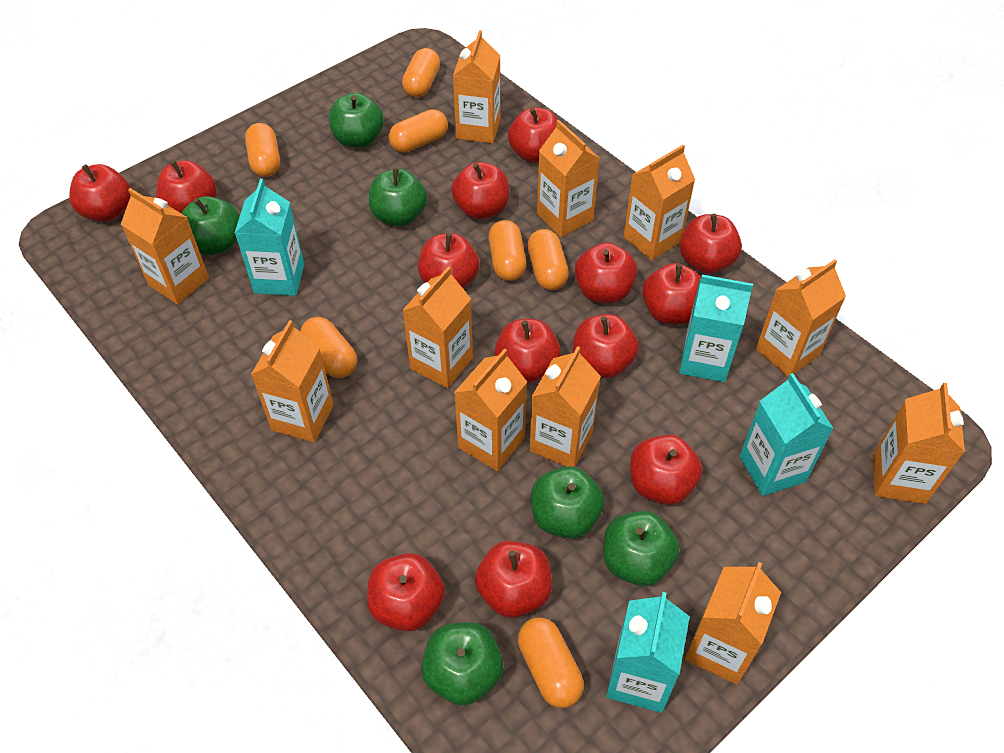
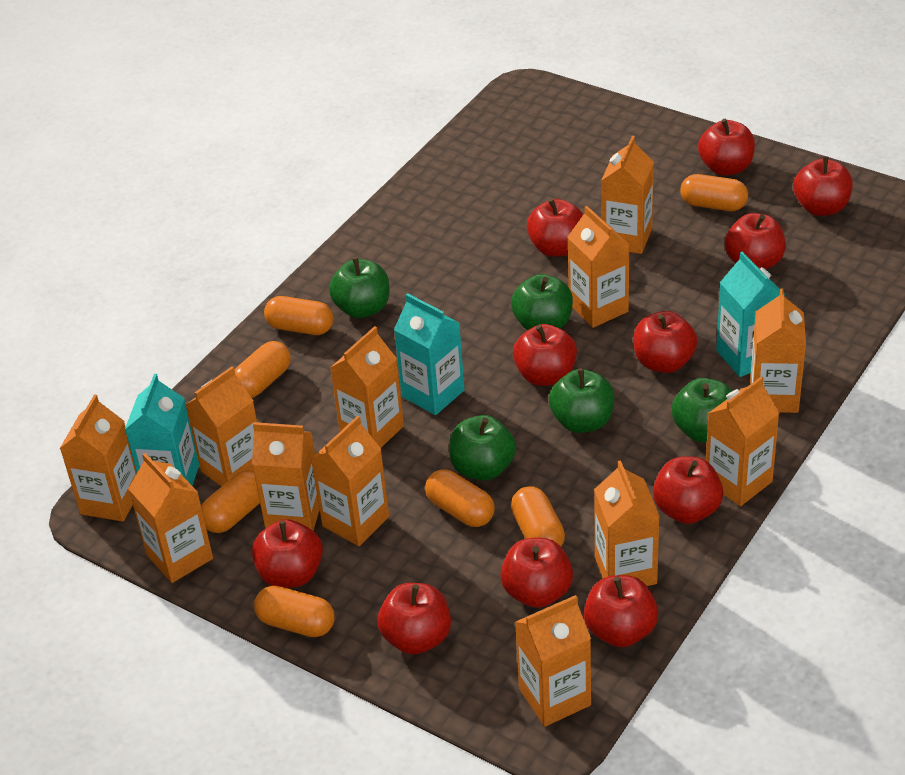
green apple: [181,196,240,255] [329,93,384,148] [369,168,427,226] [421,622,503,705] [531,466,604,539] [604,511,679,586] = 6 -> [329,257,390,318] [449,415,516,481] [511,274,573,330] [549,368,614,433] [671,378,732,443] = 5
orange carton: [121,188,209,304] [251,320,334,442] [402,267,473,388] [453,30,500,144] [454,348,527,471] [530,346,601,467] [537,120,600,237] [624,145,695,260] [685,562,781,685] [756,259,846,377] [873,383,965,504] = 11 -> [60,394,137,522] [128,453,213,583] [185,367,257,487] [252,422,319,531] [311,416,389,546] [330,326,404,448] [515,595,591,727] [567,206,630,328] [594,460,660,586] [601,136,654,254] [706,377,779,506] [750,288,806,413] = 12
red apple: [69,164,131,222] [156,160,217,213] [367,553,445,631] [418,233,480,288] [451,162,509,219] [475,540,552,618] [494,319,561,383] [508,107,559,163] [573,314,639,378] [575,243,637,303] [630,434,702,505] [642,263,701,324] [680,214,742,274] = 13 -> [252,519,323,588] [377,583,451,655] [500,538,573,608] [513,324,577,386] [527,198,583,257] [584,575,658,647] [634,311,698,373] [653,457,723,524] [698,119,755,176] [725,213,786,269] [793,156,853,216] = 11
turquoise carton: [235,179,304,296] [606,592,690,713] [679,275,753,382] [740,373,834,496] = 4 -> [125,374,199,486] [394,293,465,415] [716,251,785,377] = 3

